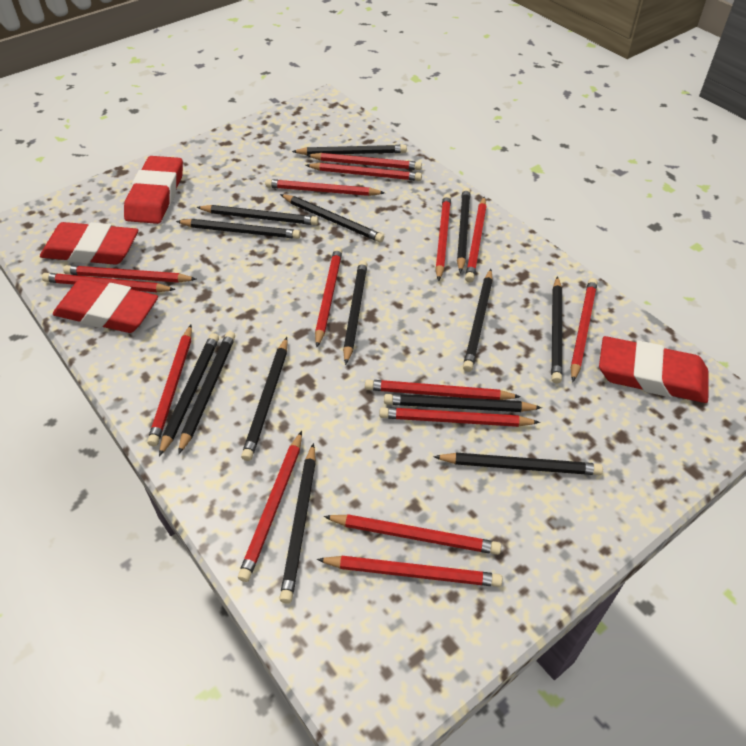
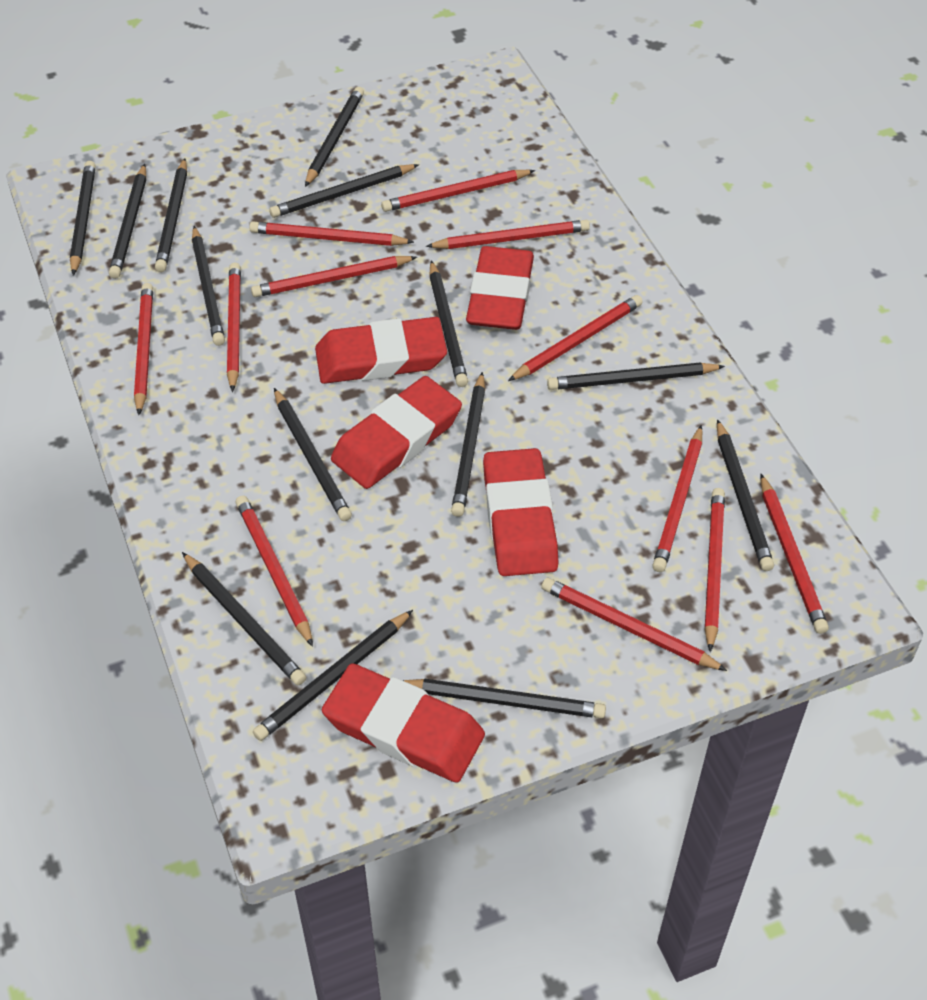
red eraser: [40,222,138,265] [53,279,158,333] [124,156,183,224] [599,336,709,403] = 4 -> [315,317,447,384] [322,663,485,783] [331,376,462,489] [466,246,534,330] [483,448,559,576] = 5
red pencil: [42,273,176,293] [63,265,197,283] [147,325,192,447] [238,431,302,582] [265,179,385,196] [306,153,422,170] [306,163,422,181] [315,247,342,347] [317,556,502,587] [324,514,501,555] [365,379,521,400] [379,407,540,427] [435,194,451,281] [465,197,487,282] [571,278,597,382] = 15 -> [134,283,153,415] [227,262,241,392] [236,496,313,647] [249,221,414,246] [251,256,417,297] [381,170,535,212] [426,220,590,249] [508,295,643,381] [542,578,727,671] [652,425,702,572] [704,488,725,652] [760,474,829,634] = 12

